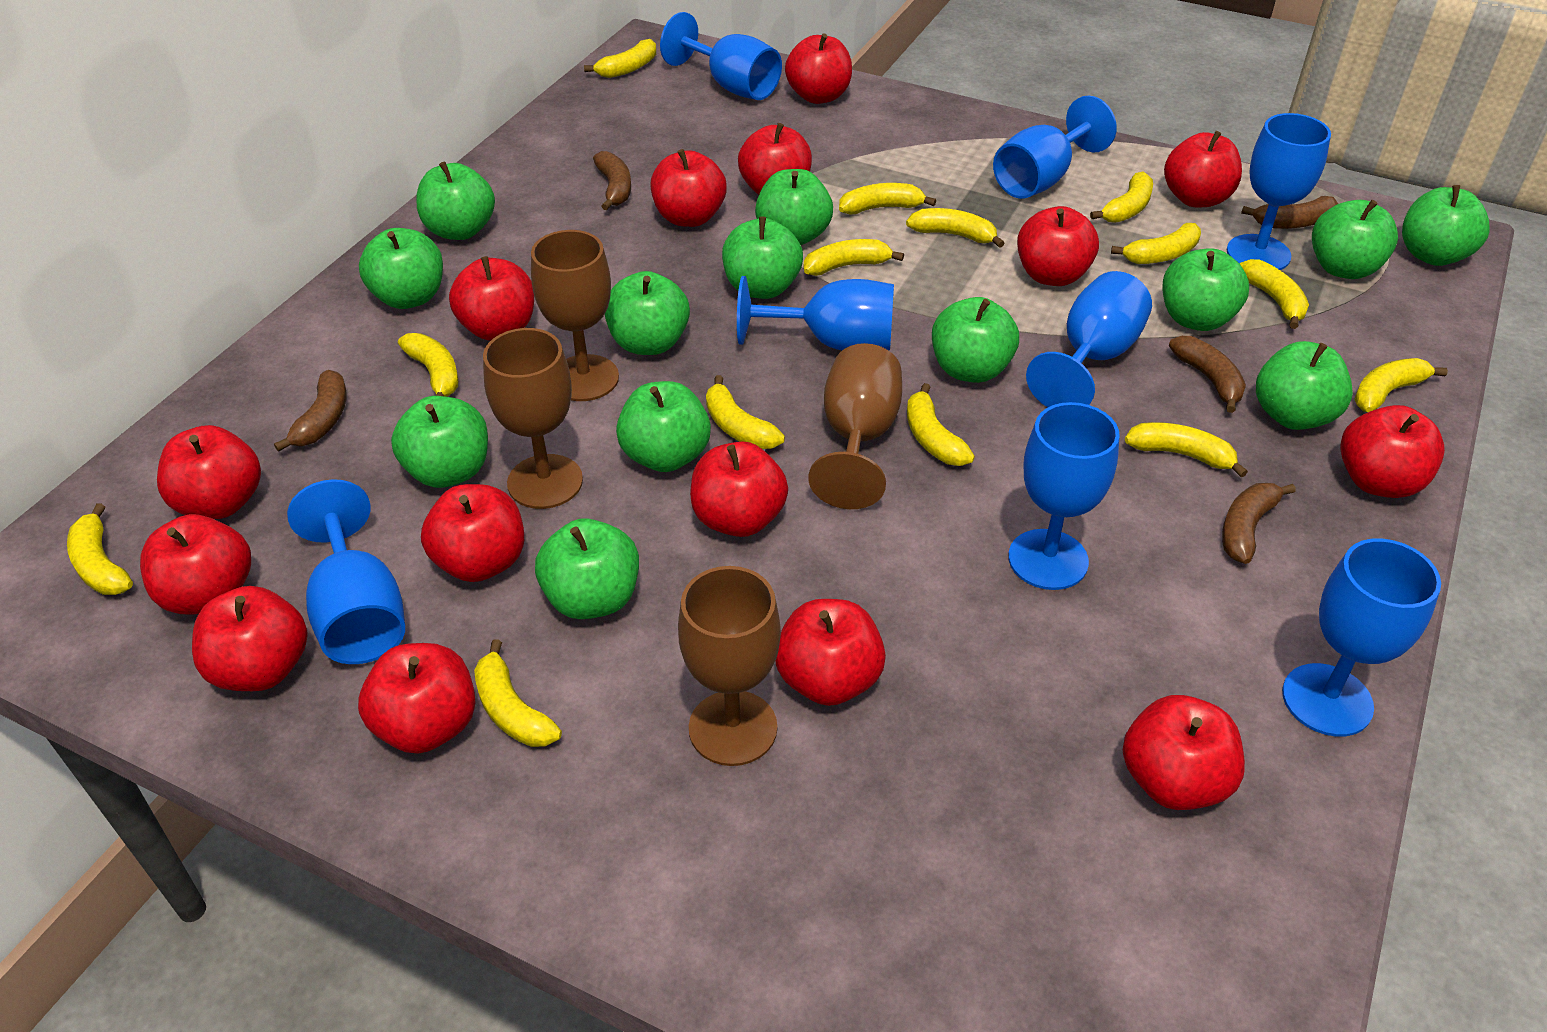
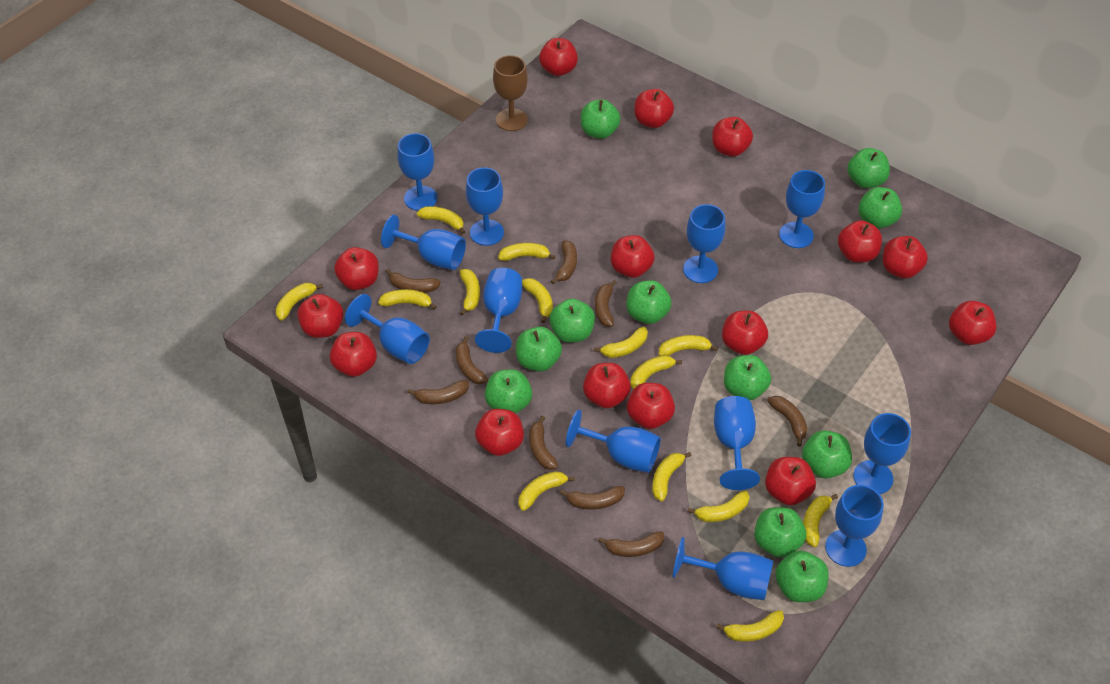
blue goblet: [287,479,405,664] [660,12,782,100] [737,276,894,350] [993,96,1117,199] [1008,402,1120,590] [1026,271,1152,407] [1227,113,1331,270] [1282,539,1441,737] = 8 -> [345,294,430,364] [381,215,466,270] [397,133,437,211] [466,167,504,246] [475,268,522,353] [566,410,661,473] [673,537,773,600] [683,204,726,283] [714,396,760,490] [779,170,825,248] [825,485,883,567] [853,413,911,494] = 12
brown banana: [274,370,347,452] [593,151,631,210] [1169,336,1246,413] [1222,483,1296,564] [1241,196,1338,229] = 5 -> [386,269,441,293] [408,380,469,404] [456,336,488,384] [529,416,558,470] [551,240,577,284] [560,486,625,510] [595,280,617,327] [598,531,664,557] [767,396,808,446] = 9
brown goblet: [483,328,583,509] [531,230,619,401] [678,566,781,766] [808,343,902,509] = 4 -> [493,55,528,131] = 1
green apple: [359,228,443,309] [391,396,488,488] [416,161,495,240] [535,518,639,619] [605,271,690,355] [616,381,711,472] [722,217,803,299] [755,169,833,245] [932,297,1019,383] [1162,248,1249,331] [1256,341,1353,430] [1312,200,1398,279] [1402,185,1490,266] = 13 -> [485,369,532,413] [516,327,562,372] [549,298,595,342] [581,99,621,139] [626,280,672,324] [724,355,771,400] [754,507,806,557] [775,550,829,602] [802,430,852,478] [847,148,890,189] [858,187,902,229] = 11

